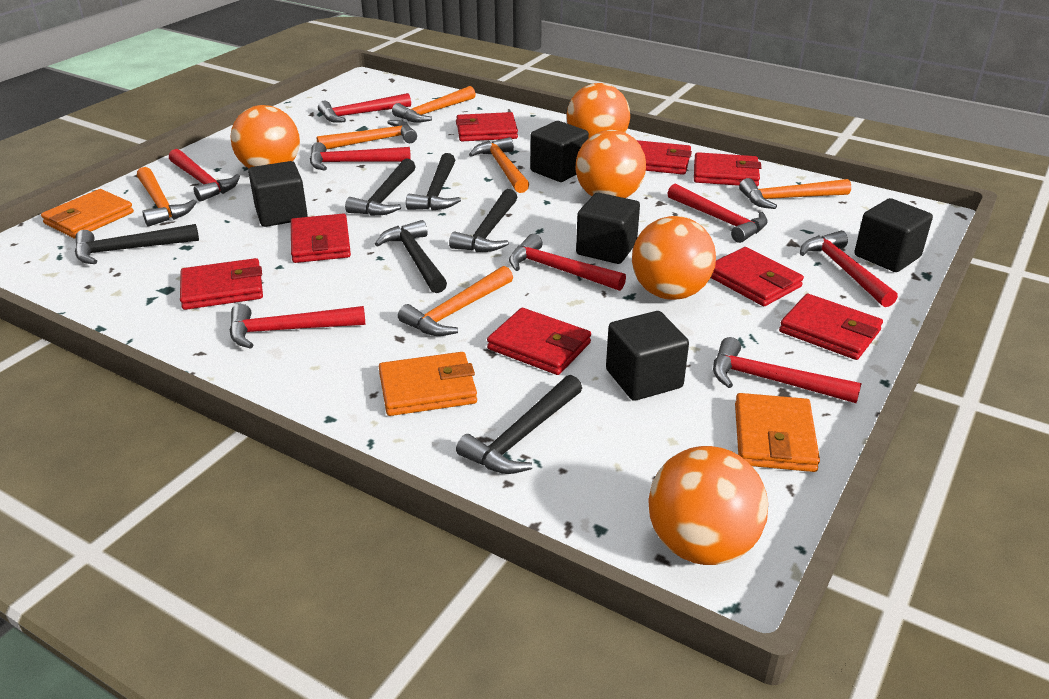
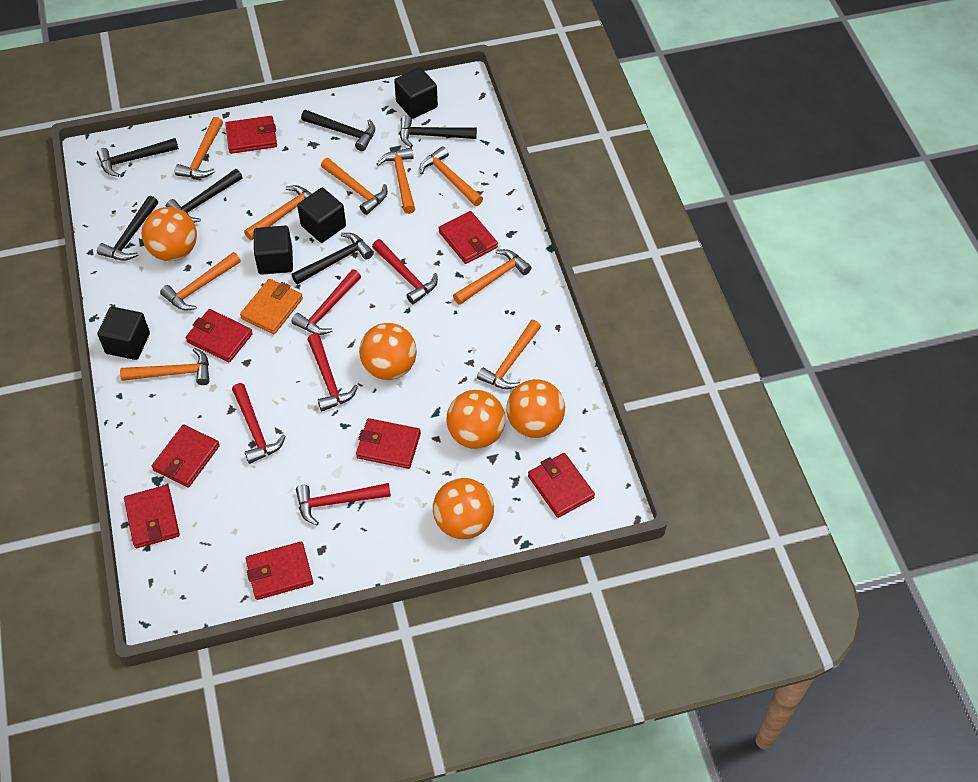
black cube: [248,161,308,227] [530,121,589,182] [576,193,640,264] [606,311,689,401] [854,198,933,272] = 5 -> [97,307,150,360] [254,226,293,275] [297,188,346,243] [394,67,438,119] = 4
orange hammer: [137,167,196,227] [316,120,417,150] [392,86,476,123] [398,266,513,336] [469,137,529,193] [739,178,851,209] = 6 -> [120,348,209,385] [160,252,241,310] [175,117,223,178] [244,185,312,240] [321,158,388,215] [377,147,415,214] [420,146,483,206] [453,249,532,305] [477,320,541,389] = 9
orange wallet: [41,189,134,238] [379,352,477,416] [735,393,820,472] = 3 -> [240,279,303,334] = 1
red hammer: [169,149,240,202] [229,304,365,349] [310,142,411,171] [318,93,411,123] [509,234,626,291] [667,184,768,243] [713,337,862,403] [800,231,898,307] = 8 -> [232,383,286,464] [291,269,361,335] [296,483,391,526] [307,333,358,411] [372,239,438,304] = 5

